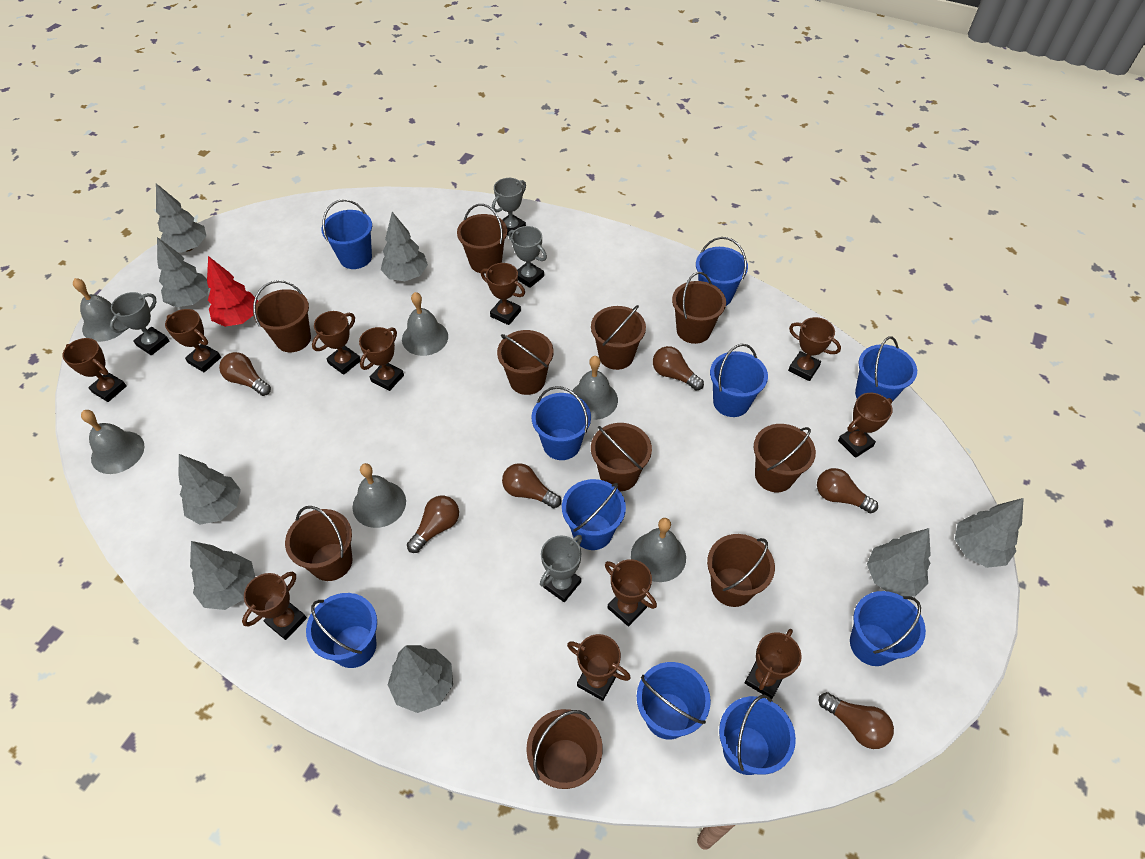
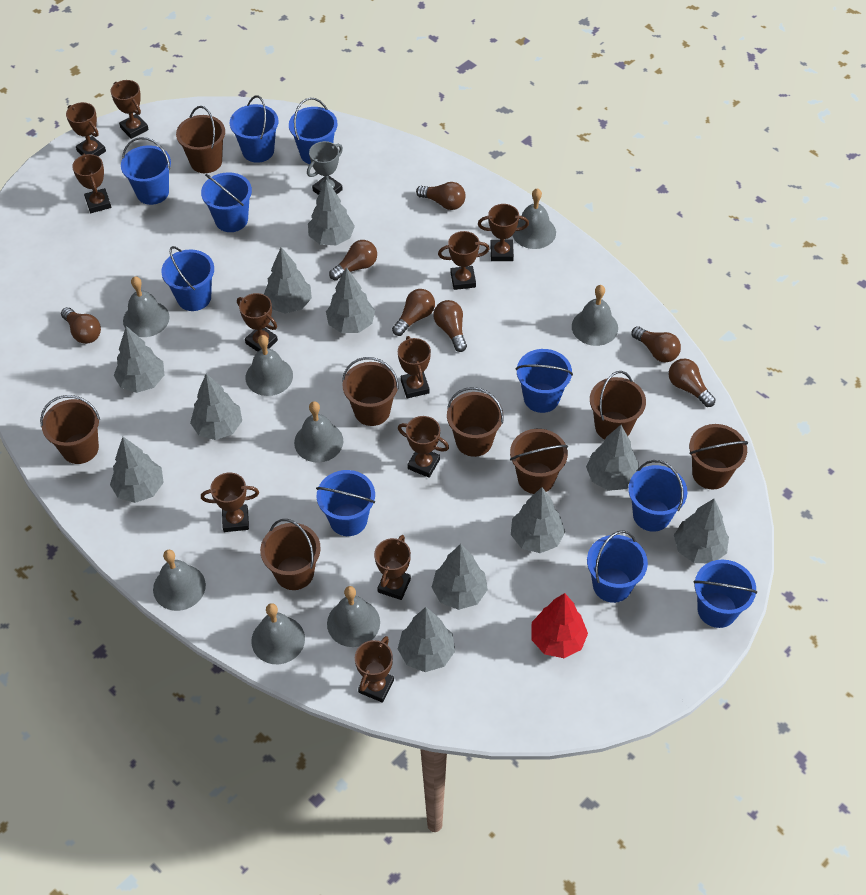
brown bucket: [253,280,311,352] [285,506,353,581] [457,204,507,274] [497,330,554,395] [526,709,603,789] [591,305,646,370] [591,423,652,491] [672,272,726,344] [707,534,775,607] [754,424,816,492] = 10 -> [40,395,100,464] [176,106,225,173] [260,519,321,590] [342,357,399,426] [447,387,504,457] [510,429,568,494] [590,371,646,439] [689,424,748,489] = 8
brown light bulb: [219,352,271,396] [407,496,459,553] [502,463,561,508] [653,346,704,391] [817,468,878,513] [819,692,894,749] = 6 -> [61,307,101,344] [329,240,377,281] [392,289,435,336] [416,182,466,210] [434,300,467,352] [631,326,681,362] [669,359,716,407] = 7
grey bell: [73,278,125,342] [81,410,145,474] [353,463,406,528] [402,292,448,356] [572,356,618,420] [631,518,686,582] = 6 -> [123,276,170,337] [153,550,206,611] [245,335,293,396] [251,603,305,664] [294,401,343,463] [327,586,380,647] [512,188,556,249] [572,285,618,346] = 8
grey tree: [156,183,206,252] [157,237,209,307] [179,454,241,525] [190,541,255,610] [381,212,428,281] [388,645,453,713] [867,528,931,597] [955,498,1024,568] = 8 -> [110,437,164,503] [114,326,164,393] [190,374,242,440] [264,247,312,314] [308,180,355,245] [326,267,375,333] [398,607,455,672] [431,544,488,610] [511,487,565,553] [586,425,639,491] [674,499,729,563] = 11
grey trophy: [110,292,169,356] [492,178,526,235] [508,226,547,288] [540,535,582,602] = 4 -> [307,141,343,195] = 1

